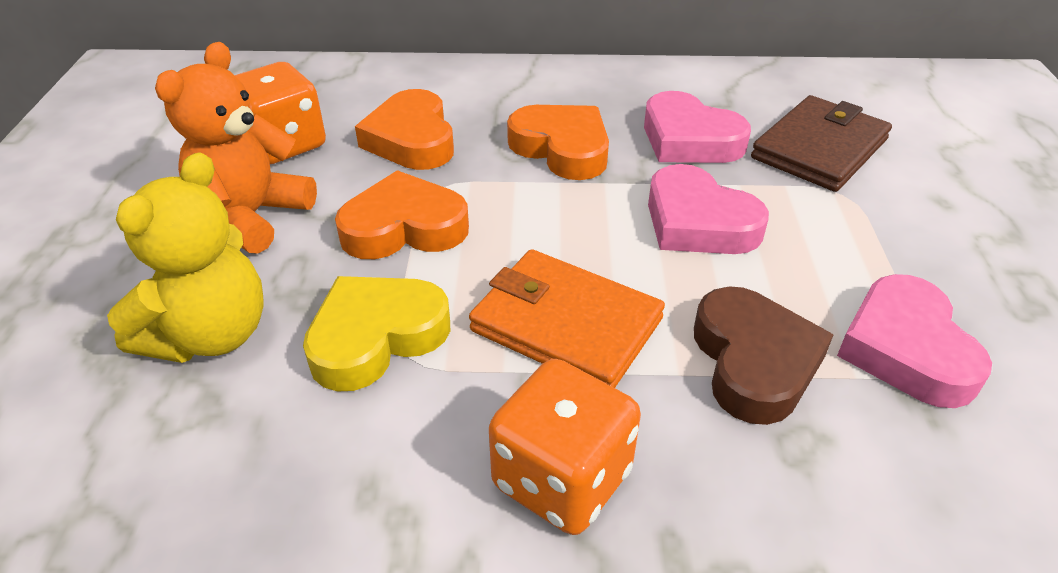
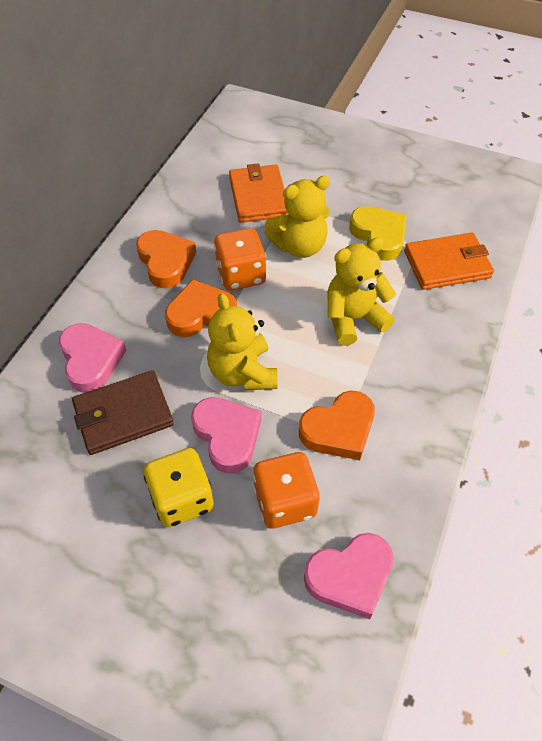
brown heart: [694,287,834,425] = 1 -> none = 0
orange teddy bear: [155,42,317,254] = 1 -> none = 0
orange wallet: [469,249,665,388] = 1 -> [229,163,289,223] [404,232,494,290] = 2
yellow dice: none = 0 -> [144,448,214,527] = 1
yellow teddy bear: [107,152,264,363] = 1 -> [207,293,278,390] [264,176,330,258] [327,237,396,346] = 3

